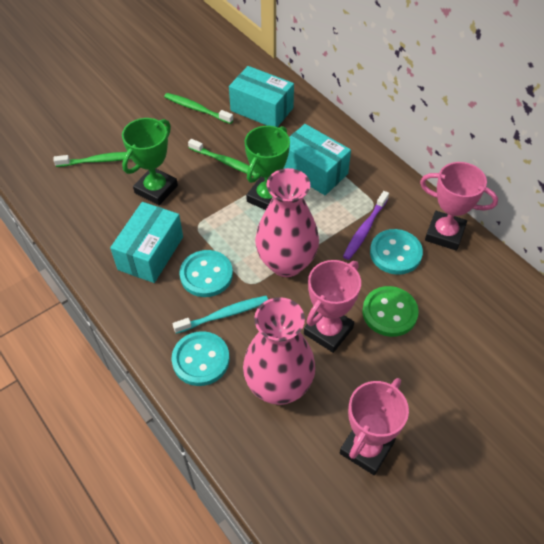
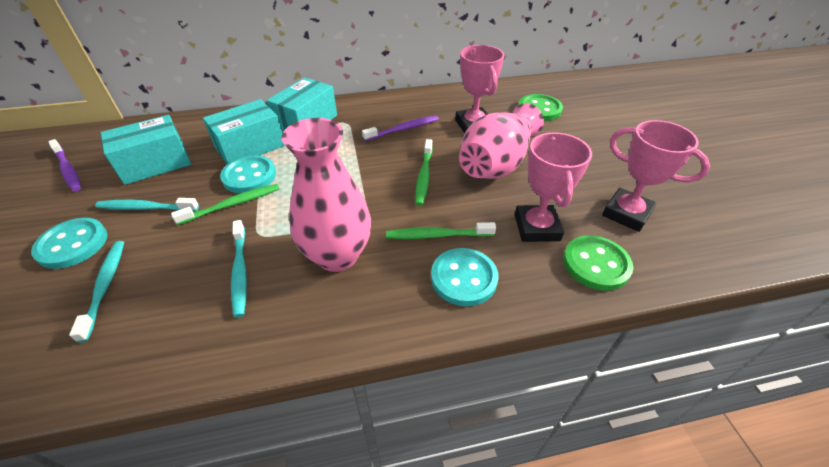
green button: [362,286,419,337] = 1 -> [518,94,563,121] [563,235,633,291] = 2
green trophy: [122,118,178,205] [245,126,290,210] = 2 -> none = 0
purple toothbrush: [343,191,389,260] = 1 -> [48,139,81,191] [362,116,439,141] = 2
turquoise toothbrush: [172,296,268,334] = 1 -> [69,241,124,343] [95,198,199,211] [231,220,247,318] = 3

